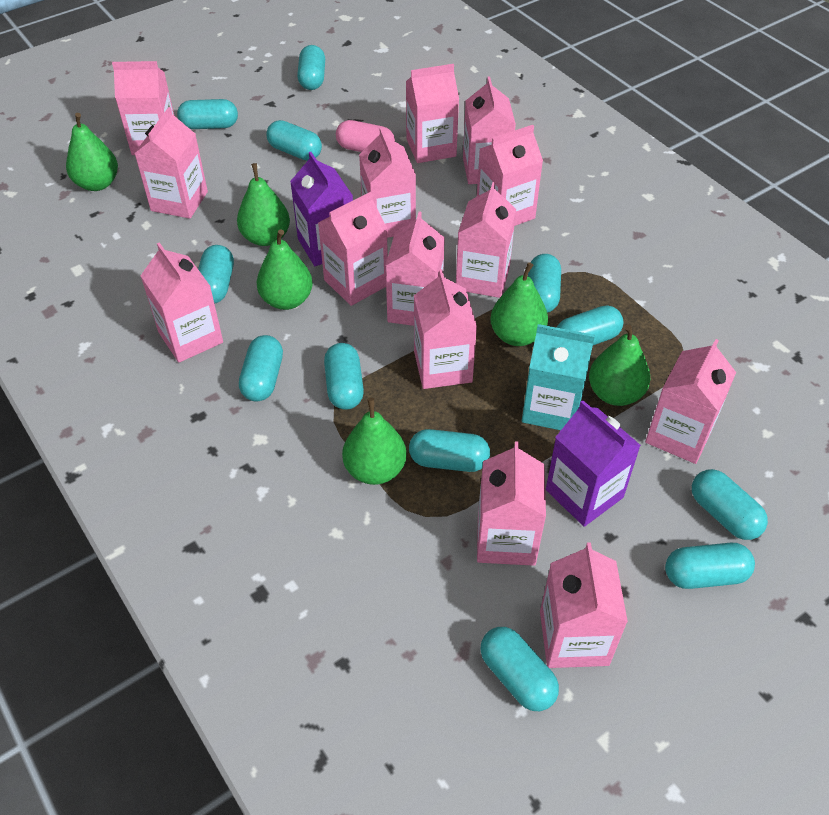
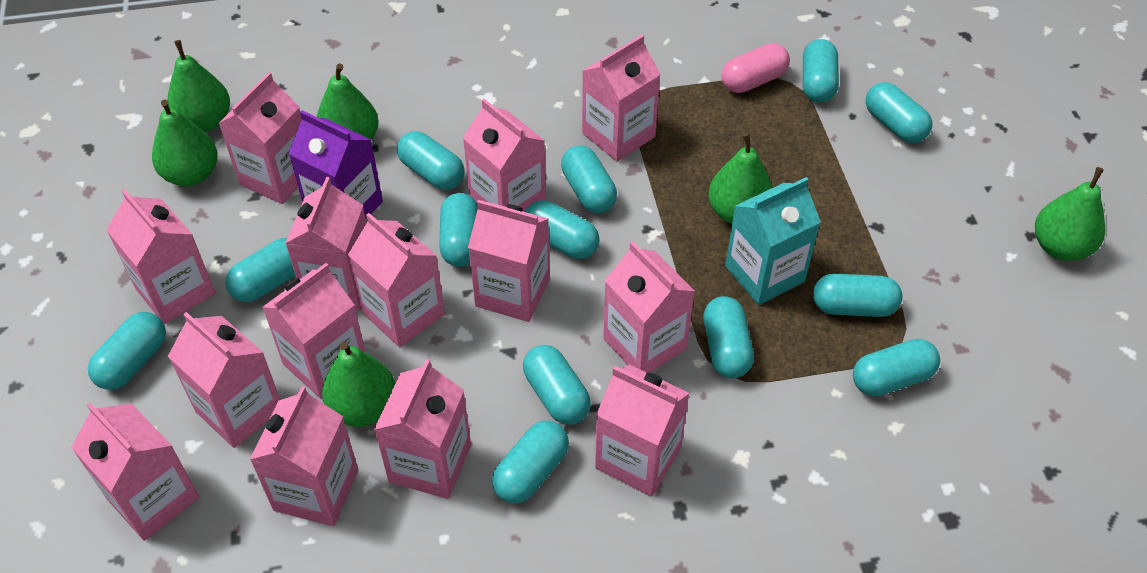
purple carton: [290,152,353,266] [546,400,641,527] = 2 -> [288,110,383,219] = 1
turquoise capsule: [177,99,238,129] [198,245,234,304] [239,335,283,401] [266,120,322,161] [297,45,325,90] [324,343,364,410] [409,429,490,472] [480,627,559,711] [528,254,561,313] [556,305,624,345] [665,543,755,589] [692,469,768,540] = 12 -> [88,312,166,390] [225,238,295,302] [397,131,464,190] [439,193,478,267] [492,421,569,503] [523,345,591,425] [525,201,600,259] [561,145,617,213] [703,296,754,378] [803,39,839,102] [813,274,902,317] [853,339,940,397] [866,82,932,143] = 13

